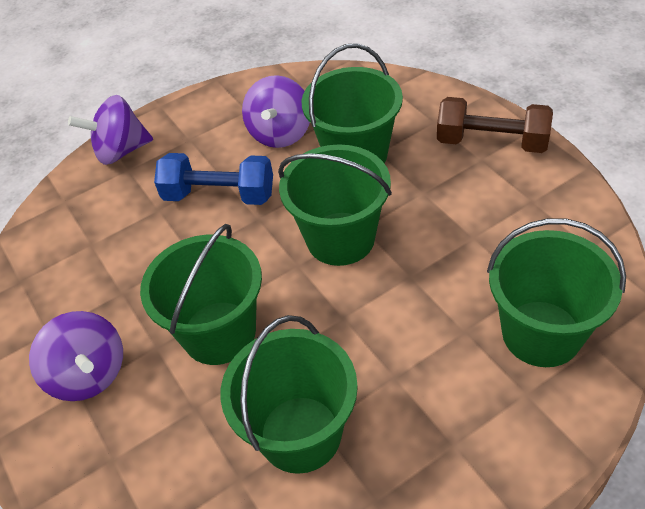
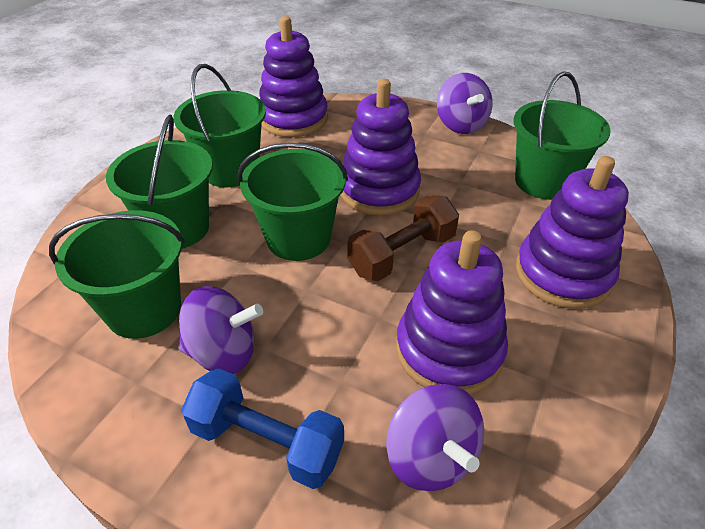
purple stacking toy: none = 0 -> [259,16,328,137] [341,79,421,216] [396,230,508,394] [516,156,629,309] = 4

